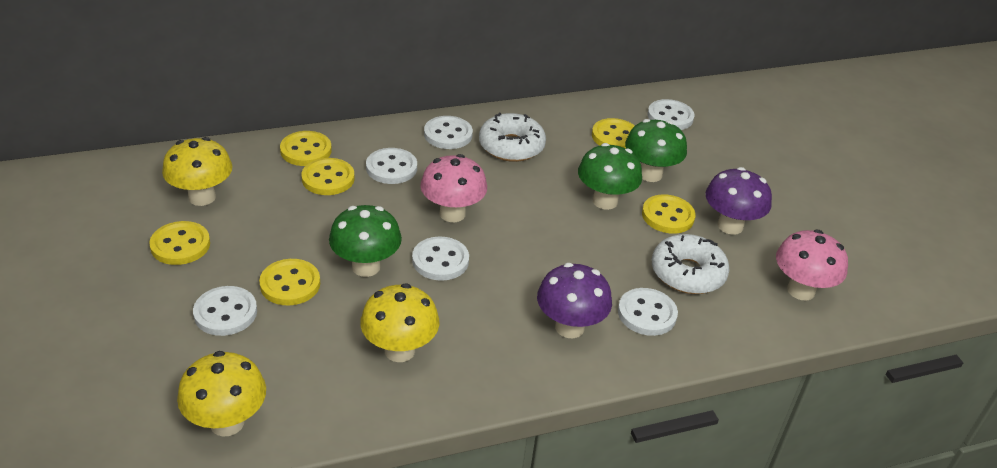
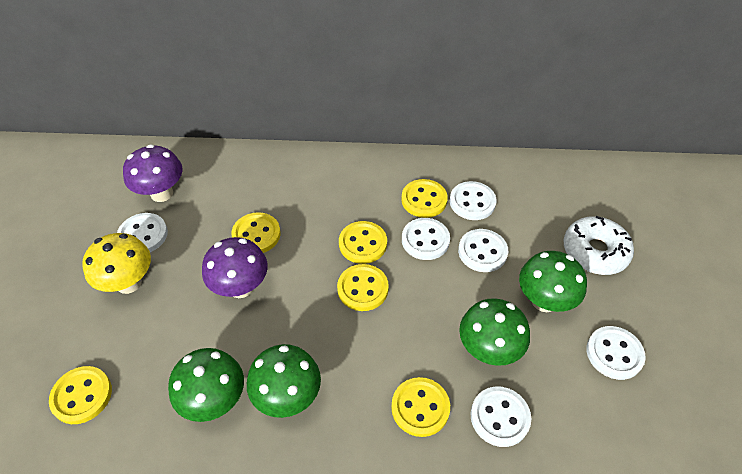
green mushroom: [329,205,402,277] [578,143,642,210] [625,119,687,182] = 3 -> [168,348,244,422] [247,344,321,418] [459,298,530,366] [519,251,587,312] = 4
pink mushroom: [420,154,487,222] [776,230,848,300] = 2 -> none = 0
white donut: [479,113,546,162] [652,234,729,294] = 2 -> [564,216,634,275] = 1
yellow mushroom: [162,137,232,206] [177,351,266,437] [360,284,440,362] = 3 -> [82,233,151,294] = 1

